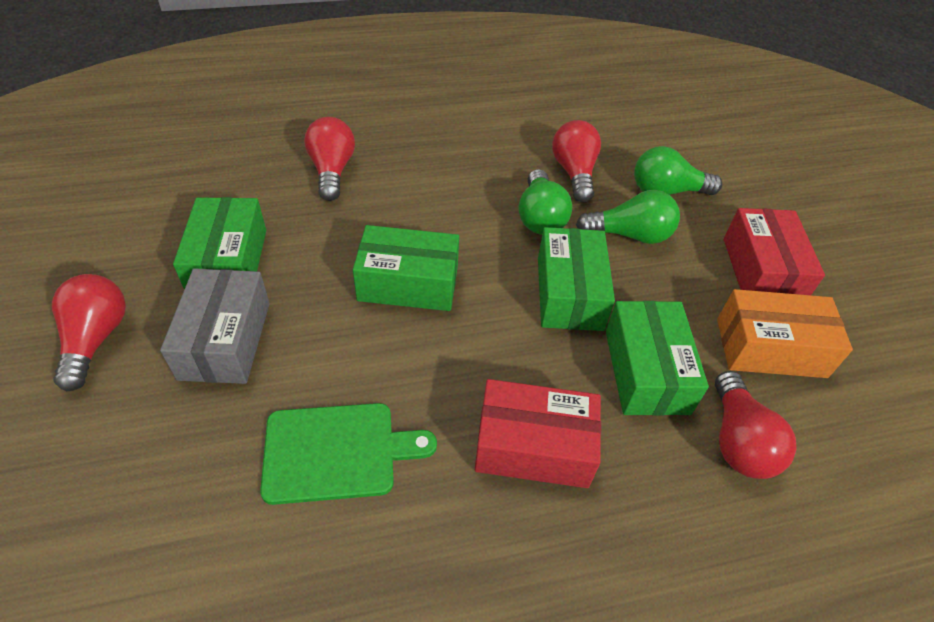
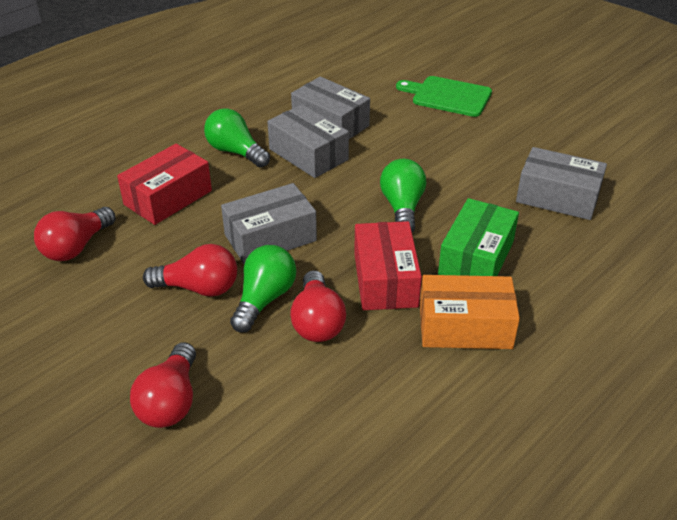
green box: [173,197,266,289] [353,225,459,311] [538,227,615,331] [606,301,709,416] = 4 -> [438,198,519,276] = 1
grey box: [160,268,270,384] = 1 -> [221,183,317,265] [267,104,349,178] [291,77,370,139] [516,147,607,220] = 4

